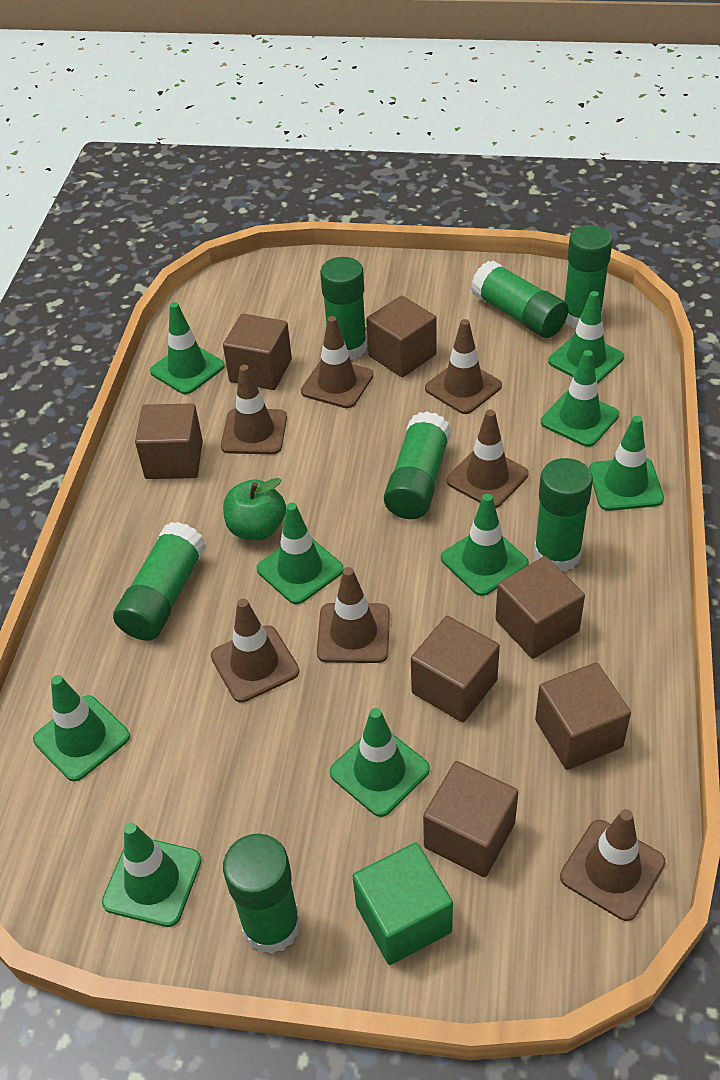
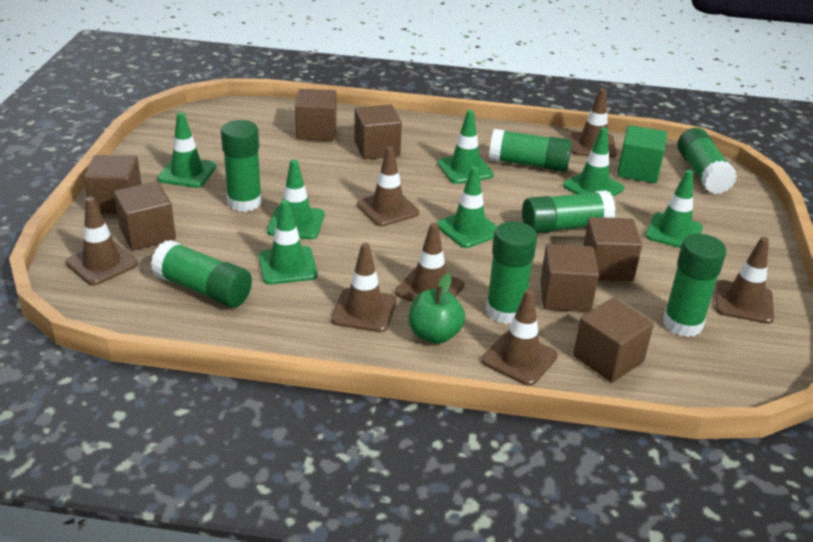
green traffic cone: [33,675,130,782] [102,822,202,927] [150,302,225,394] [257,503,344,605] [330,708,430,817] [441,494,529,596] [541,350,619,447] [548,291,624,384] [589,416,664,511] = 9 -> [157,112,217,188] [258,200,318,284] [267,159,325,239] [437,110,494,184] [437,166,497,248] [563,127,624,197] [645,170,703,248] = 7

